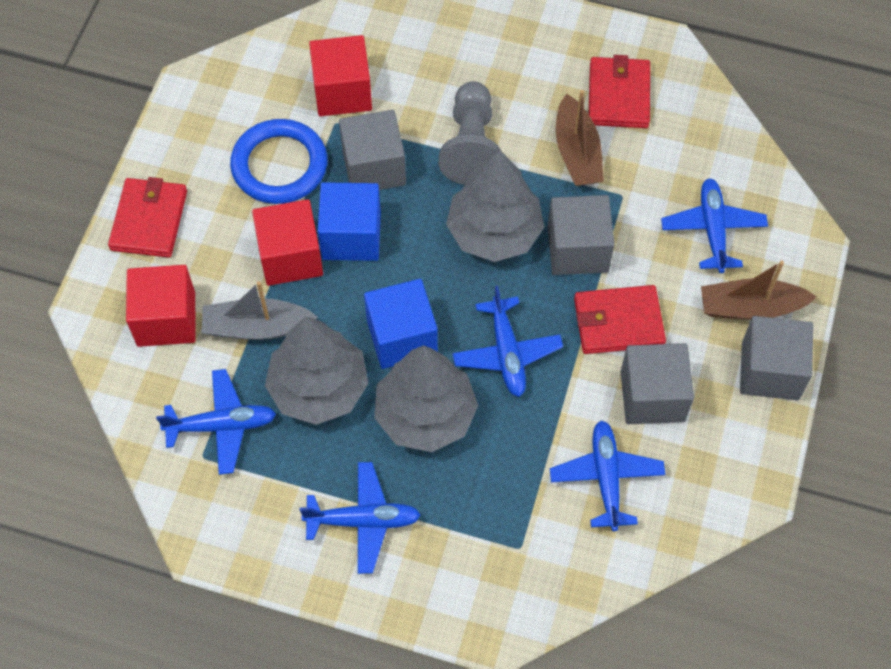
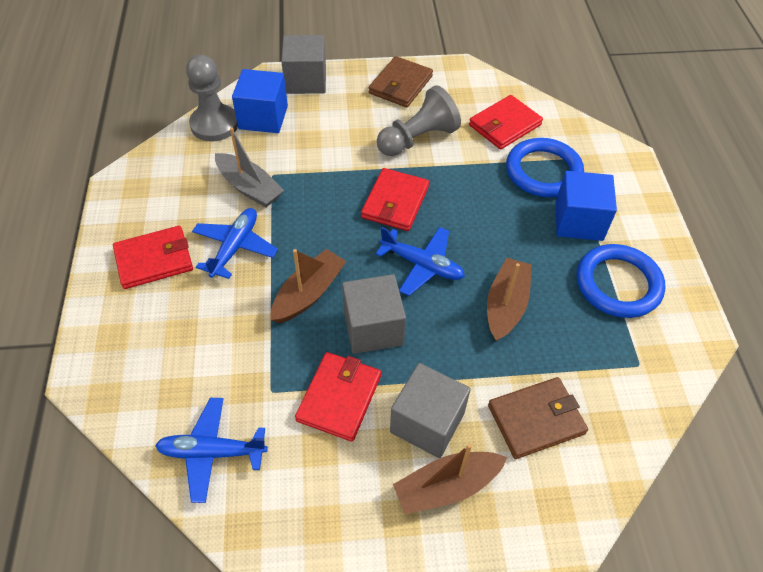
blue plane: [156,369,276,475] [300,462,421,574] [453,286,563,397] [550,420,665,531] [661,178,768,273] = 5 -> [155,398,268,503] [192,208,278,279] [376,227,465,296] = 3
blue ring: [230,119,327,204] = 1 -> [506,138,584,197] [577,244,665,318] = 2
brown boat: [556,90,604,186] [701,261,817,320] = 2 -> [270,249,347,323] [393,443,507,514] [487,258,532,341] = 3
brown wallet: none = 0 -> [369,56,433,107] [488,377,588,459] = 2
grey cube: [339,110,406,190] [548,195,615,275] [620,343,694,424] [740,316,813,400] = 4 -> [281,35,326,94] [342,274,406,354] [390,363,471,458] = 3
grey pawn: [439,81,501,185] = 1 -> [186,55,238,142] [377,85,461,156] = 2
grey tree: [265,317,369,425] [374,345,478,452] [446,149,544,262] = 3 -> none = 0
red cube: [126,265,196,347] [252,199,323,286] [309,35,372,116] = 3 -> none = 0
red wallet: [108,177,187,258] [574,285,666,354] [588,55,650,128] = 3 -> [113,226,193,289] [295,352,381,442] [361,168,429,231] [469,95,543,149] = 4

